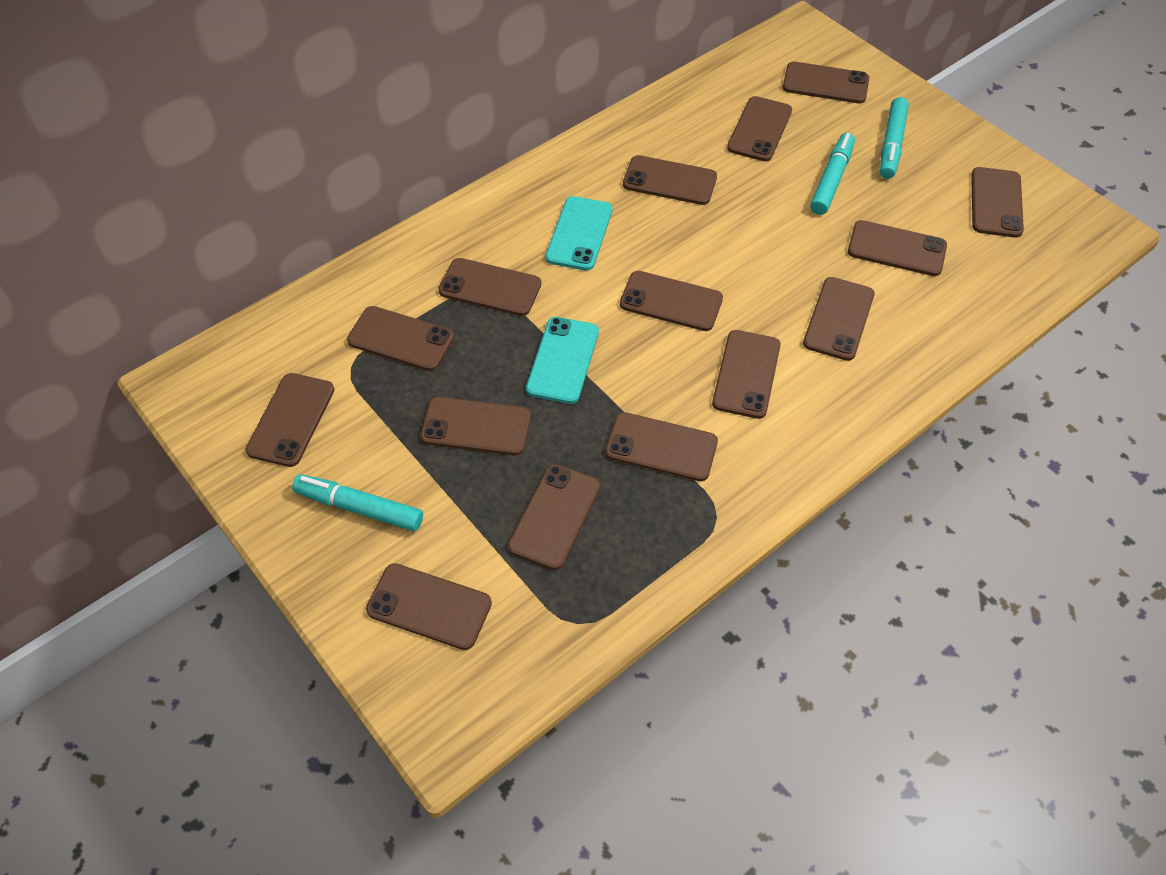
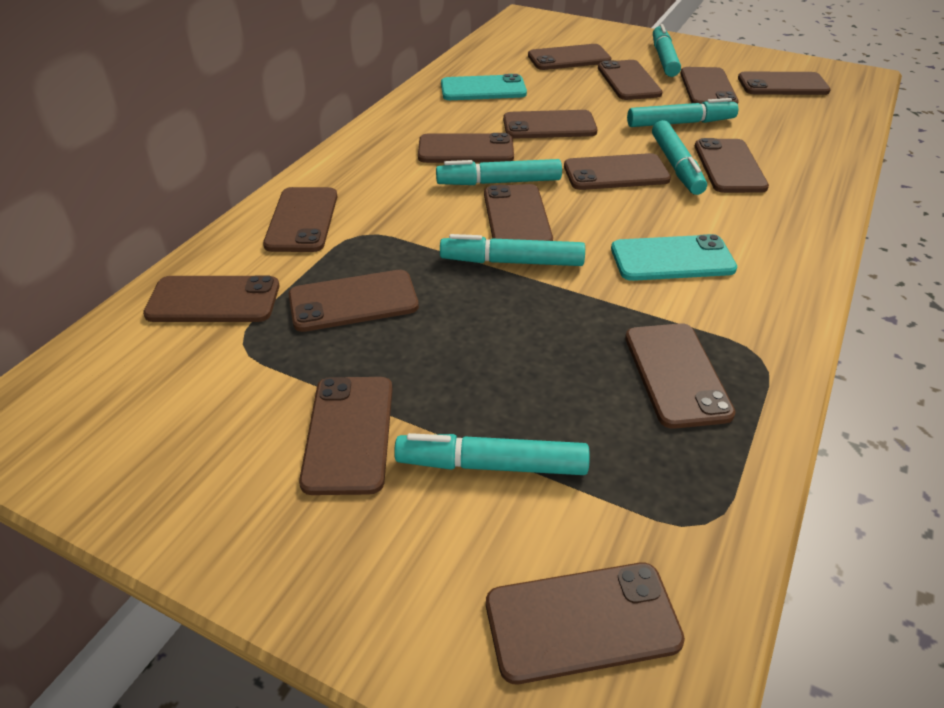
turquoise marker: [292,474,423,531] [810,132,855,215] [880,97,909,179] = 3 -> [394,433,590,475] [436,159,562,185] [440,234,585,266] [627,98,738,127] [652,120,707,195] [653,24,681,77] = 6

